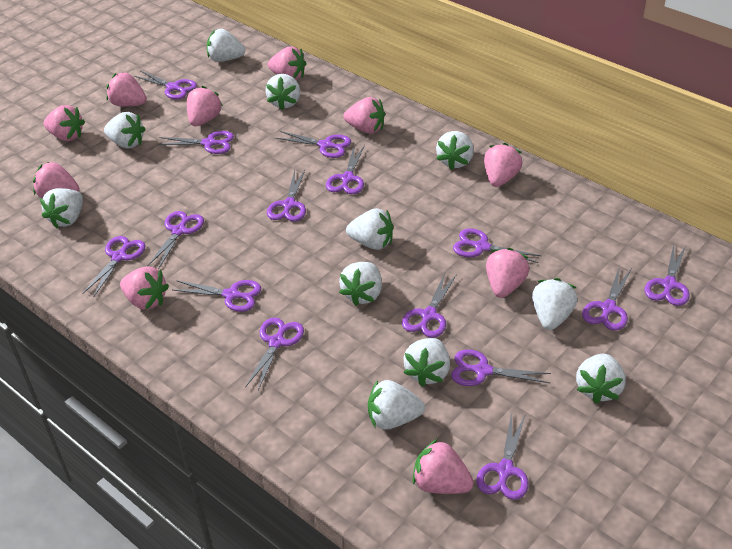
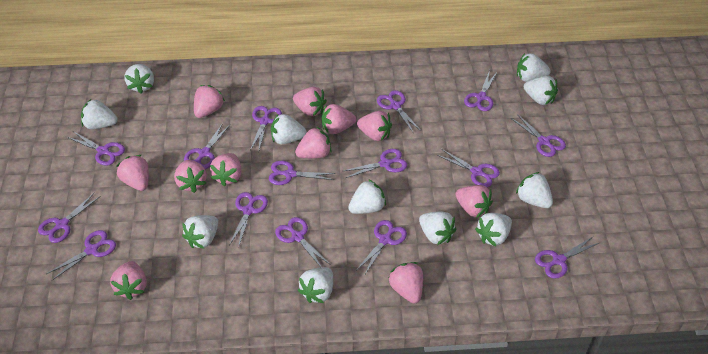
pink strawberry: [33,161,79,199] [44,105,85,141] [106,72,147,107] [120,266,169,310] [187,86,223,126] [268,46,307,80] [343,97,385,134] [413,439,474,494] [484,143,522,187] [486,248,529,298] = 10 -> [110,261,147,300] [116,155,149,191] [174,160,207,193] [194,85,225,118] [210,153,242,186] [293,87,327,116] [295,127,332,158] [321,104,356,134] [357,111,392,141] [388,262,423,304] [455,185,493,218] = 11

